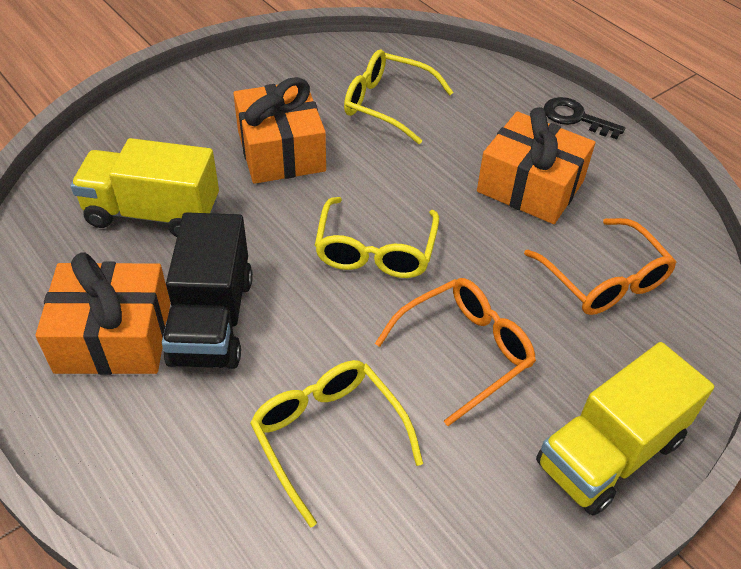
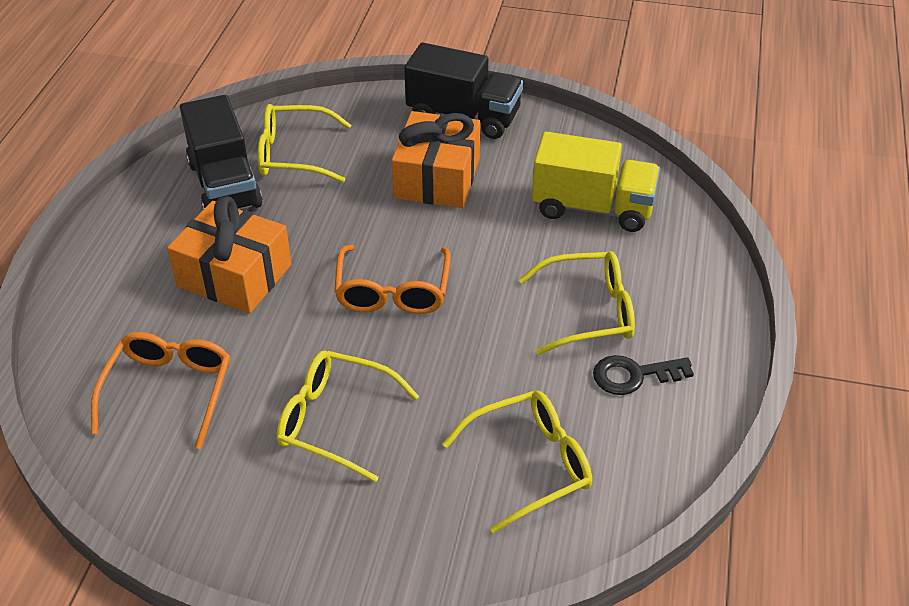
black truck: [162,212,253,369] = 1 -> [180,95,263,210] [404,42,523,139] = 2
orange gift: [35,252,170,375] [233,77,326,184] [477,107,595,224] = 3 -> [167,196,291,314] [392,111,480,208] = 2
yellow glasses: [250,360,423,528] [315,197,439,278] [344,50,454,144] = 3 -> [258,104,351,183] [277,350,419,483] [443,391,592,534] [519,251,635,355] = 4
yellow truck: [70,138,219,237] [536,342,714,516] = 2 -> [532,132,660,232] = 1

